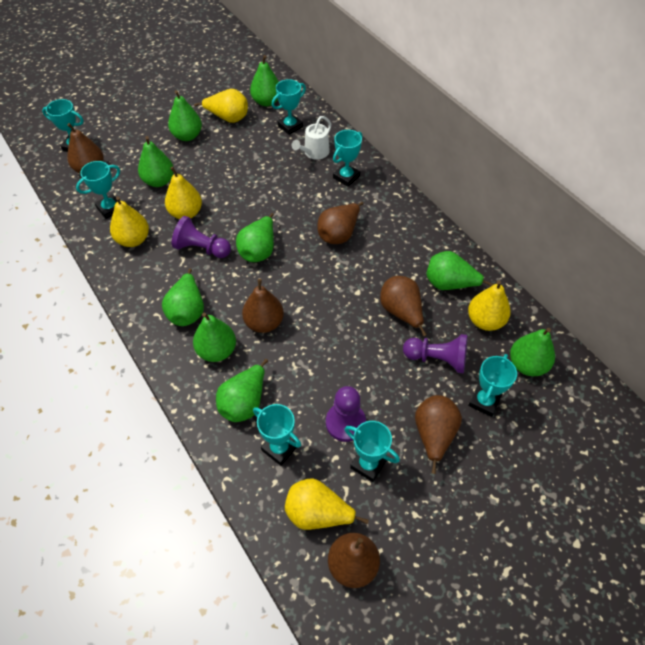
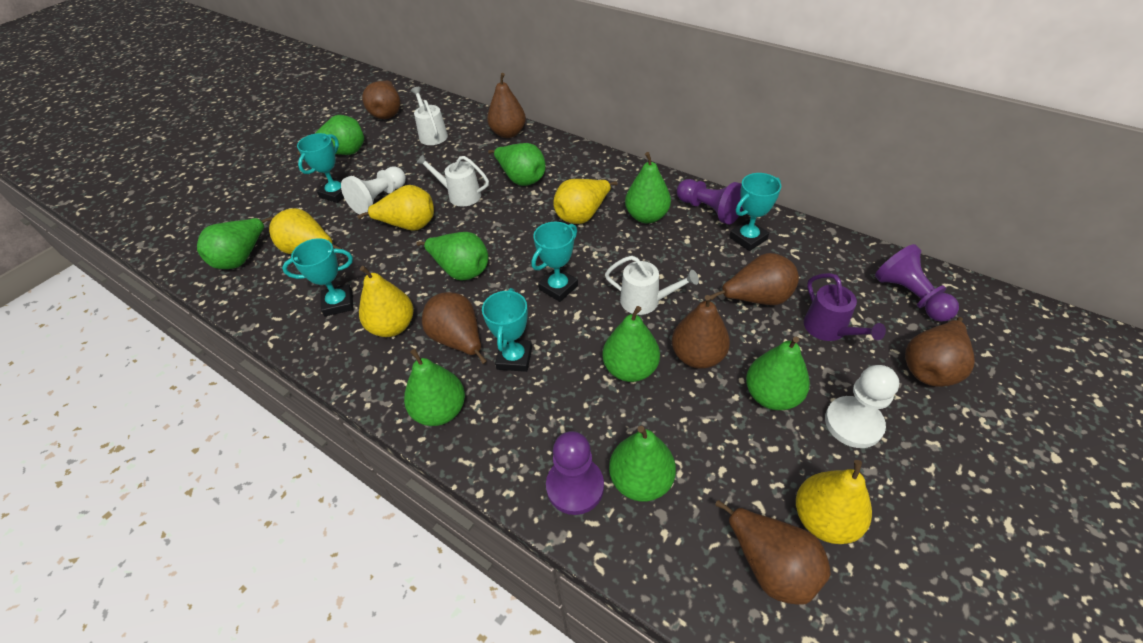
brown pear: [67,123,104,173] [242,279,284,333] [317,202,363,244] [328,533,380,588] [380,276,427,336] [415,395,462,474] = 6 -> [362,80,400,119] [422,292,487,364] [487,73,526,138] [672,295,730,369] [710,253,799,305] [715,500,831,605] [905,317,975,387] = 7
purple watering can: none = 0 -> [804,273,886,341] = 1
turquoise trophy: [42,99,83,152] [76,161,120,219] [253,404,301,466] [272,79,306,135] [333,130,362,187] [345,421,400,482] [468,354,517,417] = 7 -> [282,238,353,317] [297,133,344,203] [482,288,532,372] [531,222,578,302] [729,173,781,251] = 5
white pawn: none = 0 -> [341,166,406,215] [825,365,899,448] = 2
white watering can: [292,116,331,160] = 1 -> [411,87,448,145] [416,154,489,207] [605,256,699,315] = 3

